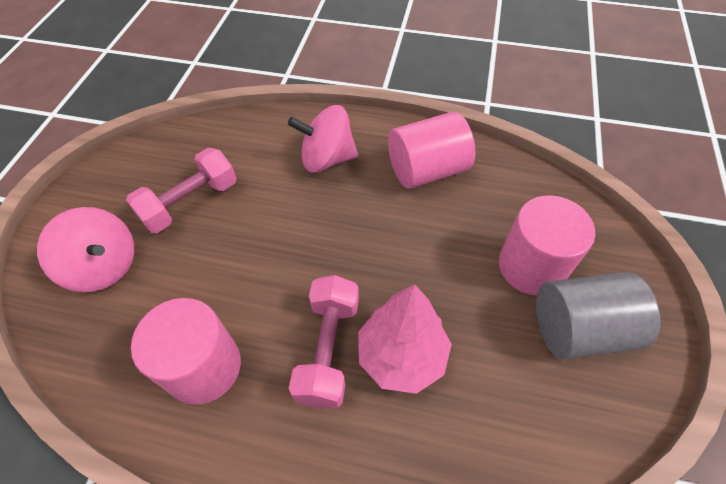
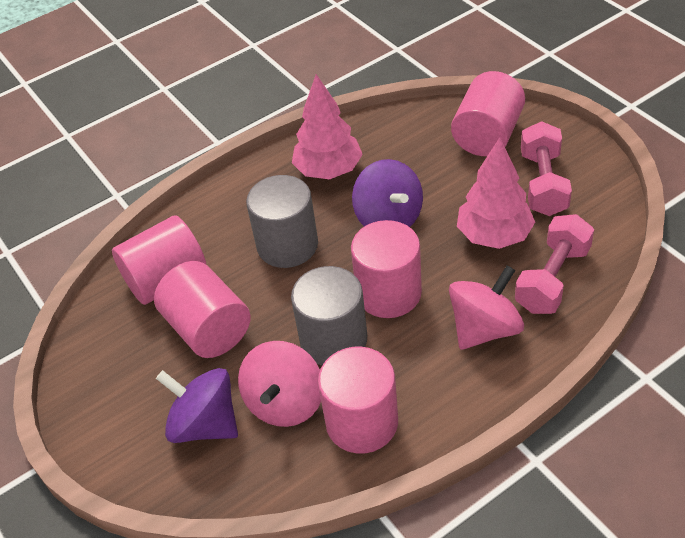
grey cylinder: [536,272,661,359] = 1 -> [246,175,318,268] [291,266,367,365] = 2
pink cylinder: [131,298,241,405] [388,112,475,189] [499,195,595,296] = 3 -> [112,216,206,305] [154,261,251,358] [318,347,398,453] [351,220,422,318] [451,71,525,156] = 5
pink tree: [358,284,452,394] = 1 -> [292,74,363,179] [457,138,535,249] = 2
purple spinning top: none = 0 -> [156,368,238,443] [352,159,423,227] = 2

